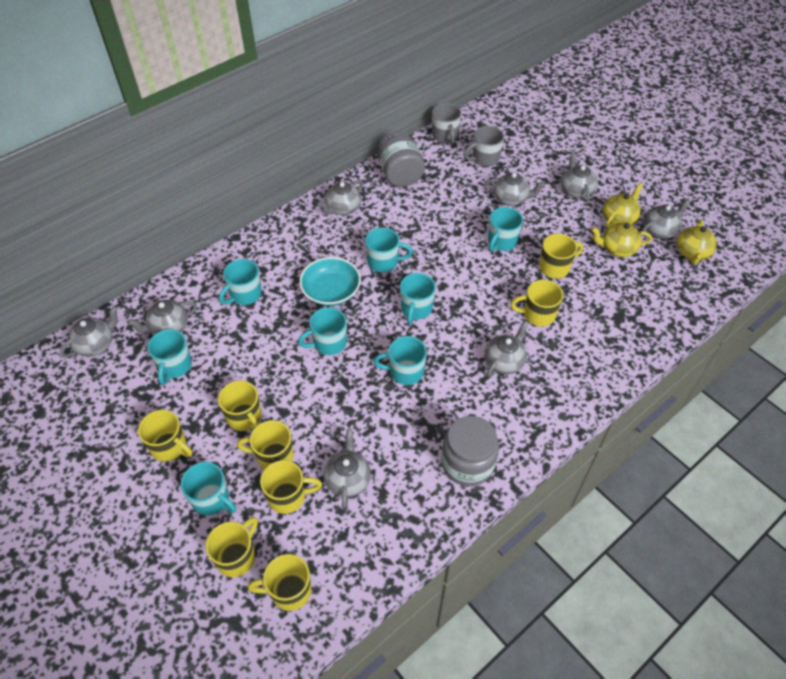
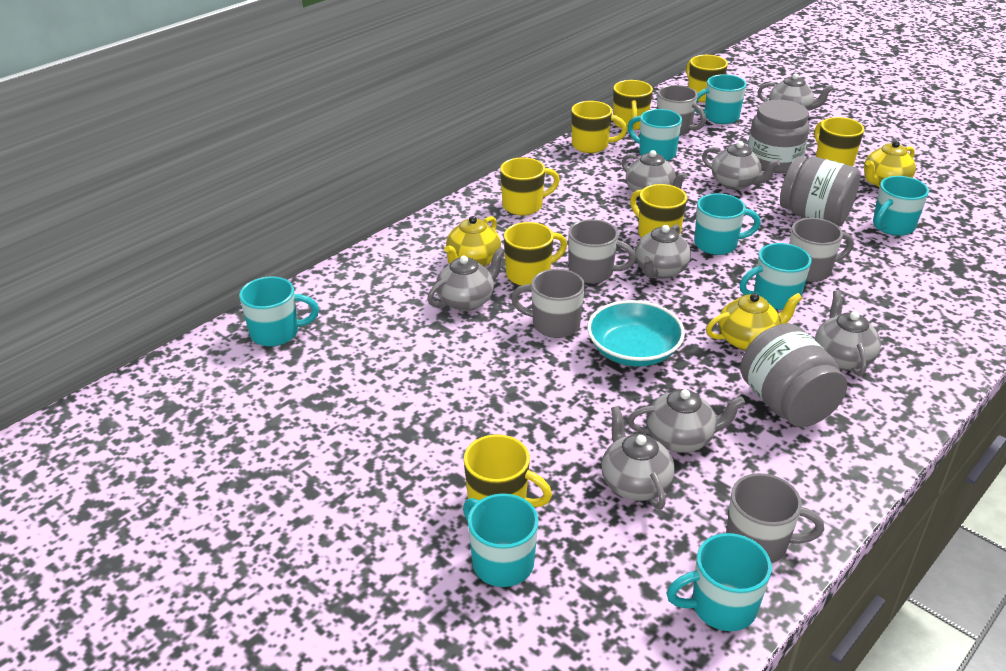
grey jar: [378,131,425,187] [441,416,499,486] = 2 -> [740,323,847,427] [748,100,810,173] [780,156,860,226] = 3
grey mug: [432,103,461,144] [464,126,504,167] = 2 -> [511,269,585,338] [568,219,636,284] [657,85,706,136] [726,473,824,563] [789,218,854,282] = 5

